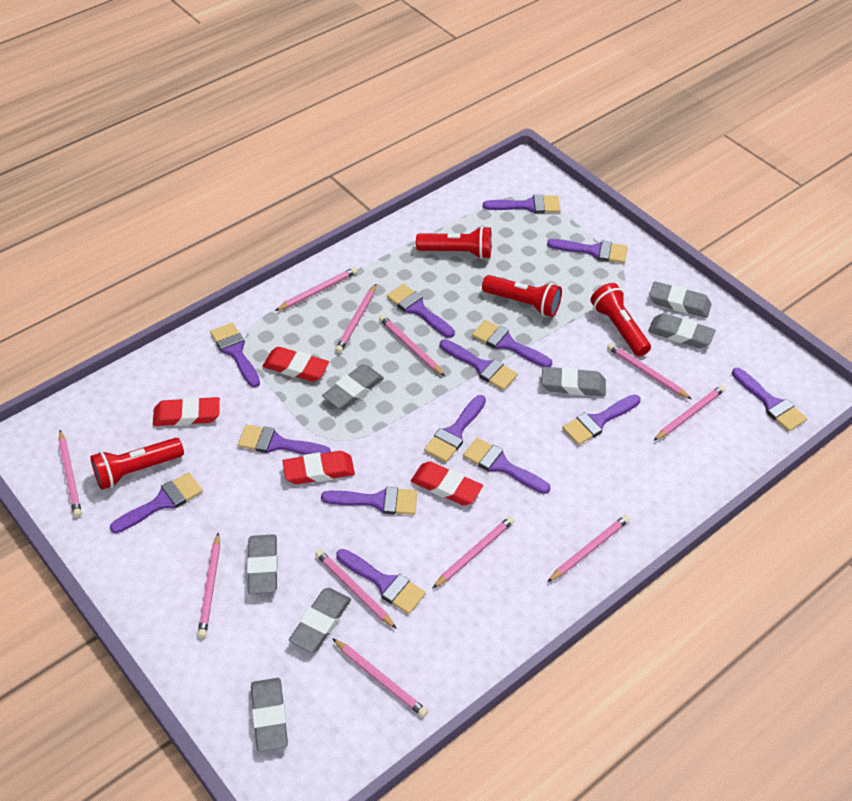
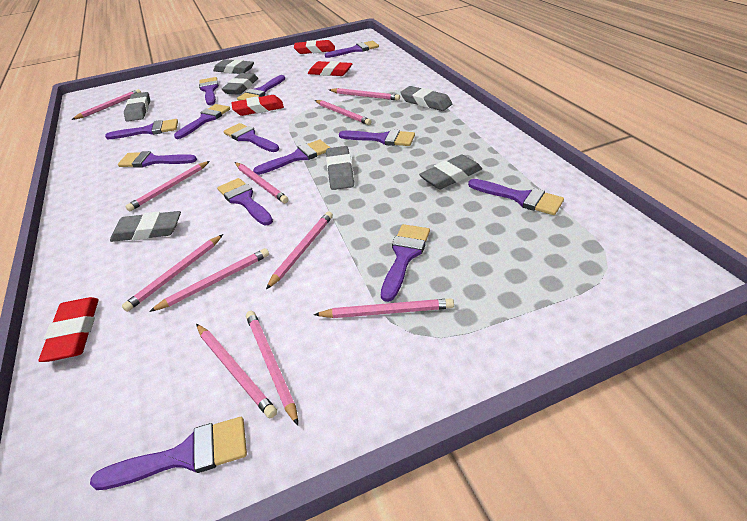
purple brush: [110,472,203,533] [210,323,260,387] [238,424,331,455] [321,487,417,515] [336,549,426,614] [387,284,455,338] [424,395,486,462] [440,339,518,390] [463,438,550,494] [472,320,552,367] [483,194,561,213] [547,239,628,263] [562,394,641,445] [732,368,807,432] = 14 -> [90,417,247,490] [105,119,178,139] [118,151,197,168] [174,104,230,139] [199,77,219,105] [217,178,273,225] [224,123,279,152] [237,75,285,101] [253,139,330,175] [325,41,379,58] [339,129,415,146] [381,224,430,302] [468,179,564,215] = 13
red flashlight: [90,438,184,490] [416,226,492,259] [482,275,562,317] [590,283,651,357] = 4 -> none = 0

